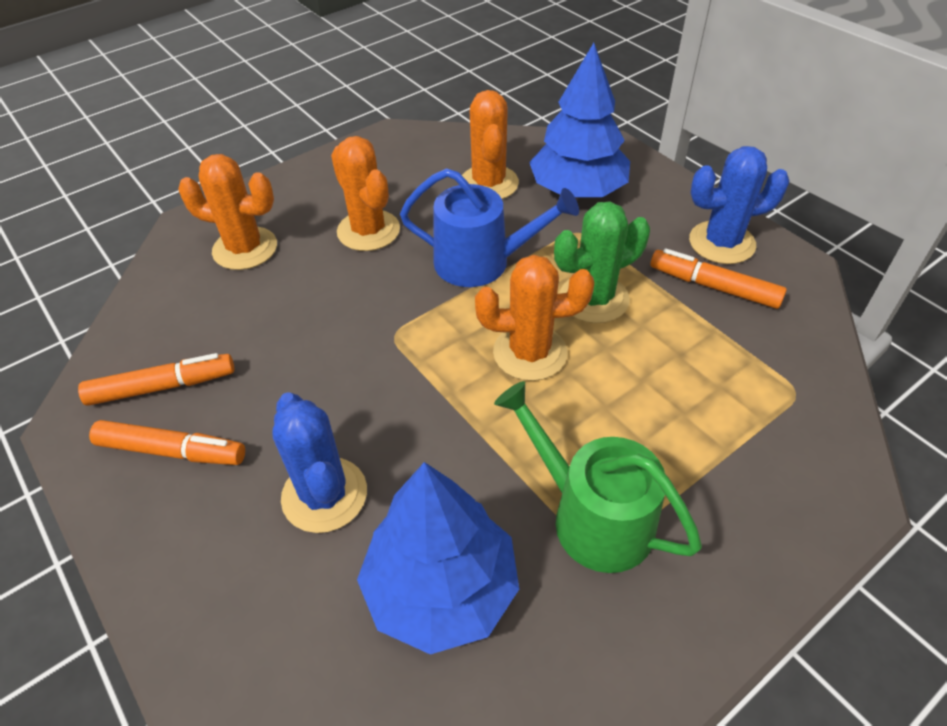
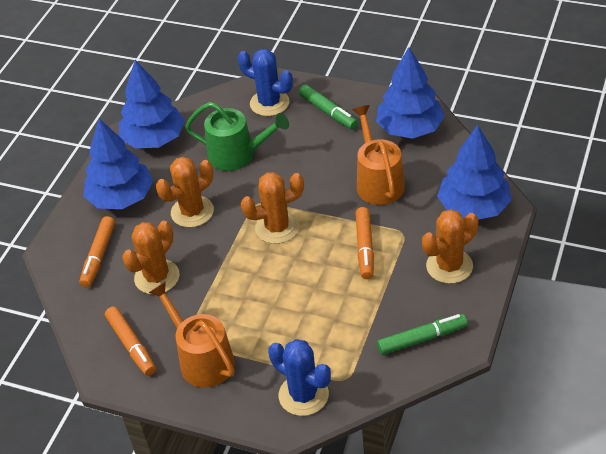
blue tree: [357,462,519,655] [529,43,630,197] = 2 -> [83,119,153,209] [119,60,185,148] [376,47,445,139] [437,125,512,220] = 4
blue watering can: [400,168,579,287] = 1 -> none = 0
green cactus: [554,201,650,323] = 1 -> none = 0
green marker: none = 0 -> [299,85,358,129] [377,314,468,355] = 2
orange watering can: none = 0 -> [149,281,235,388] [353,105,405,205] = 2

